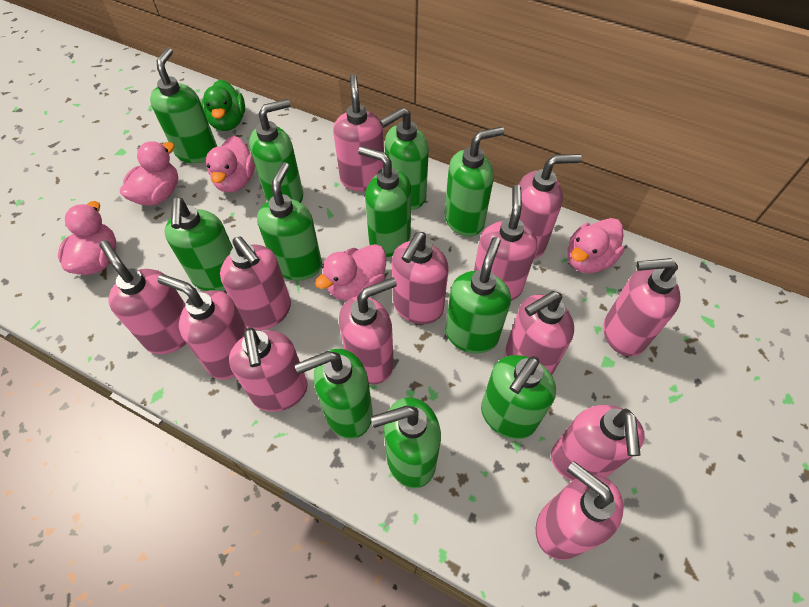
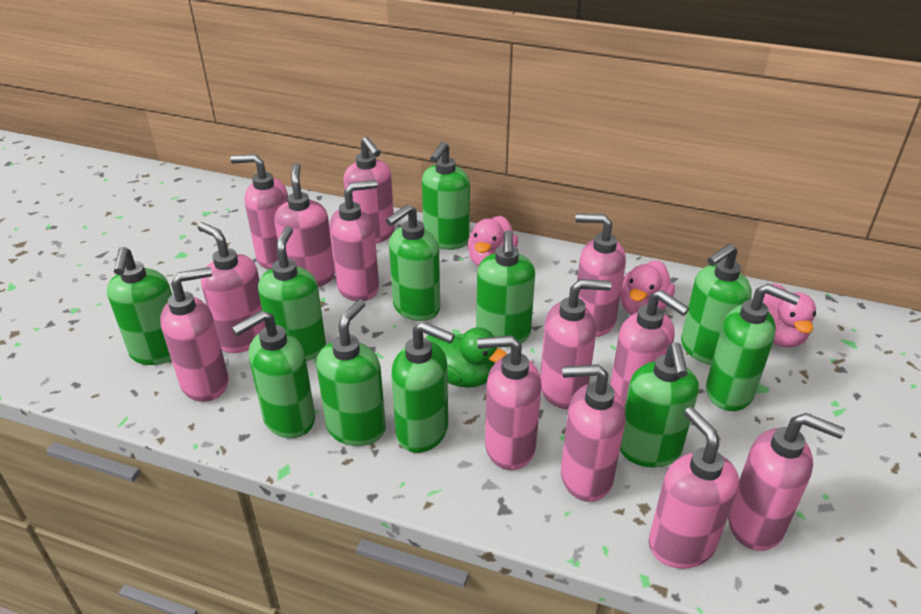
pink duck: [58,201,116,275] [120,141,178,206] [206,136,255,193] [315,244,386,301] [568,218,625,273] = 5 -> [468,216,518,267] [621,261,675,315] [763,283,816,348] = 3

